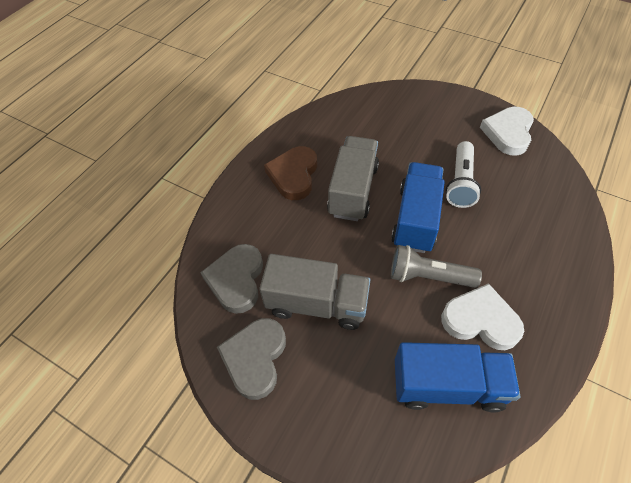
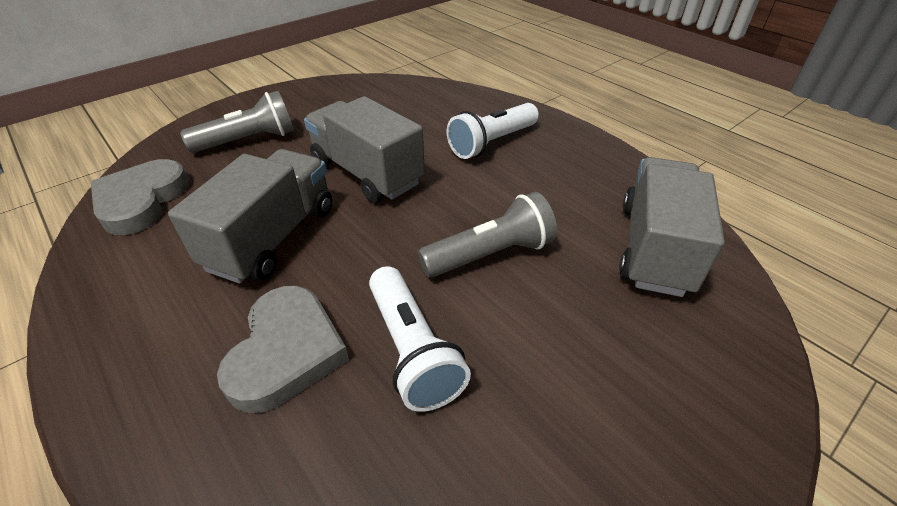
blue truck: [391,162,445,253] [395,342,520,412] = 2 -> none = 0
brown heart: [264,146,317,200] = 1 -> none = 0
grey flashlight: [391,245,482,288] = 1 -> [180,91,294,153] [418,192,557,277] = 2
grey truck: [259,254,370,330] [327,136,379,221] = 2 -> [168,149,332,284] [304,96,425,203] [619,157,725,297] = 3
white flashlight: [445,141,481,208] = 1 -> [369,266,471,412] [447,103,539,159] = 2
white heart: [441,283,524,350] [480,107,534,156] = 2 -> none = 0

